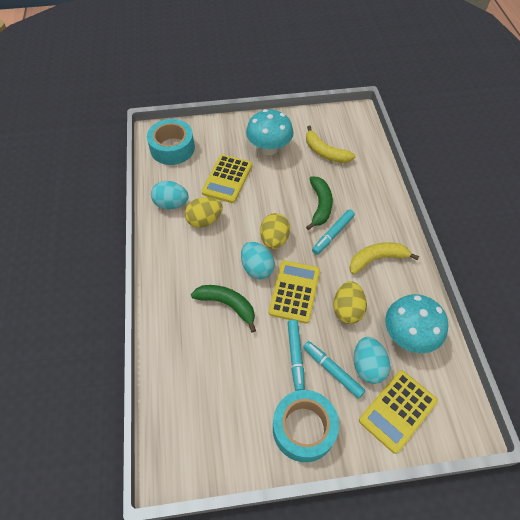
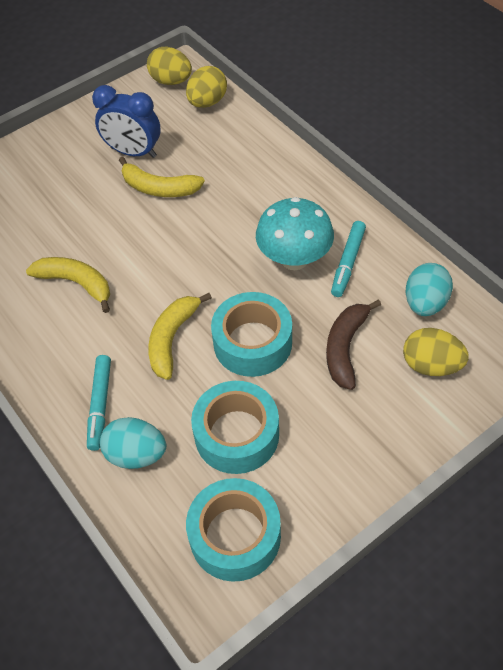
blue clock: none = 0 -> [92,85,161,158] = 1
brown banana: none = 0 -> [326,299,381,390] = 1
green banana: [191,285,256,333] [306,177,333,230] = 2 -> none = 0
turquoise egg: [151,181,189,210] [241,242,275,279] [354,337,390,384] = 3 -> [100,417,166,469] [406,263,453,316] = 2
turquoise marker: [288,320,305,391] [303,341,366,399] [312,209,355,255] = 3 -> [87,355,111,451] [331,221,366,297] = 2
turquoise mushroom: [246,109,294,155] [385,294,448,353] = 2 -> [256,197,334,270] = 1
turquoise tape: [147,119,195,165] [273,390,339,462] = 2 -> [186,478,281,582] [191,381,279,474] [211,292,292,377] = 3
yellow banana: [306,125,355,163] [349,242,419,274] = 2 -> [26,257,110,313] [119,157,205,197] [148,293,212,380] = 3
yellow calculator: [201,154,252,203] [269,260,320,324] [359,370,438,454] = 3 -> none = 0

